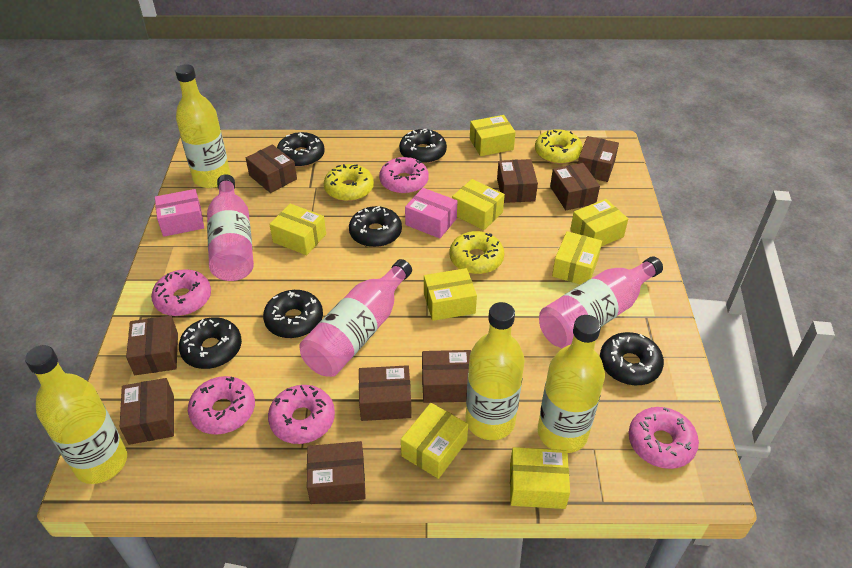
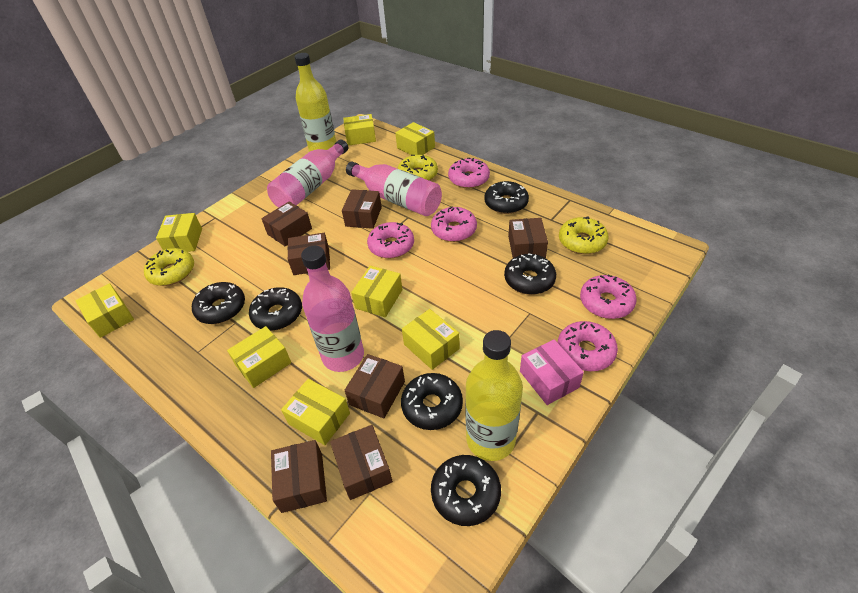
brown box: [120,378,174,445] [126,316,178,375] [246,145,297,193] [307,441,366,504] [359,365,412,421] [422,350,471,403] [497,159,538,203] [550,163,600,210] [578,136,619,182] = 9 -> [261,201,312,246] [271,440,327,513] [288,233,330,275] [330,425,393,500] [342,189,382,229] [345,354,405,418] [508,218,548,258] = 7
pink box: [155,189,204,237] [405,188,457,239] = 2 -> [520,339,584,405] = 1
yellow bottle: [25,345,127,484] [175,64,230,188] [466,302,525,440] [538,315,605,453] = 4 -> [295,53,336,152] [465,330,523,461] = 2

